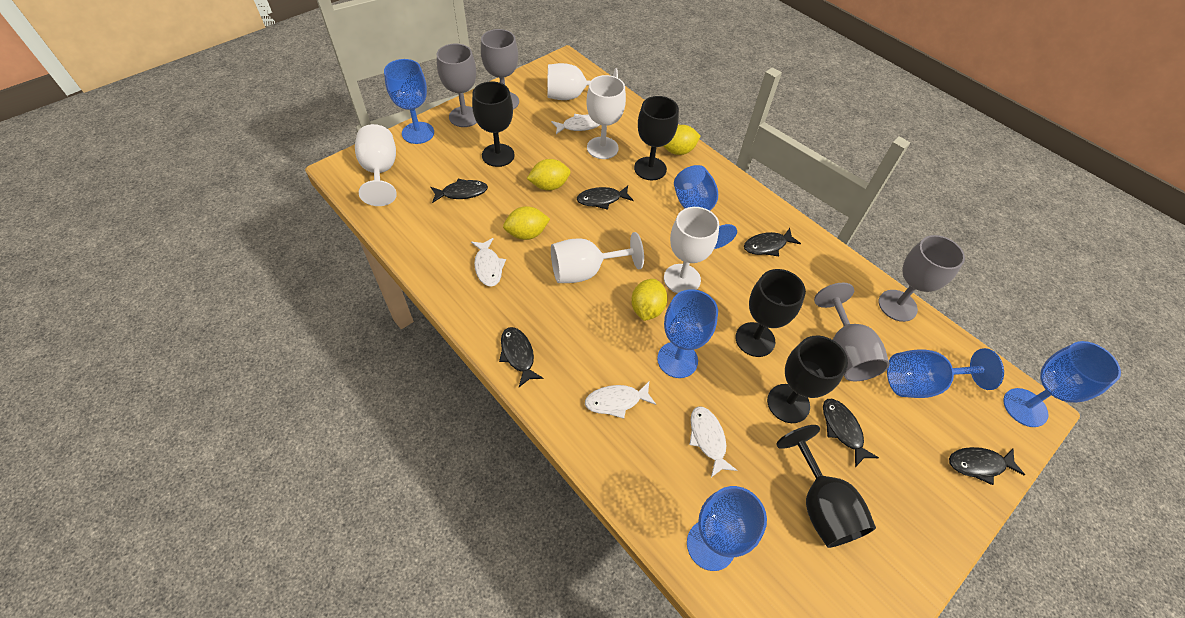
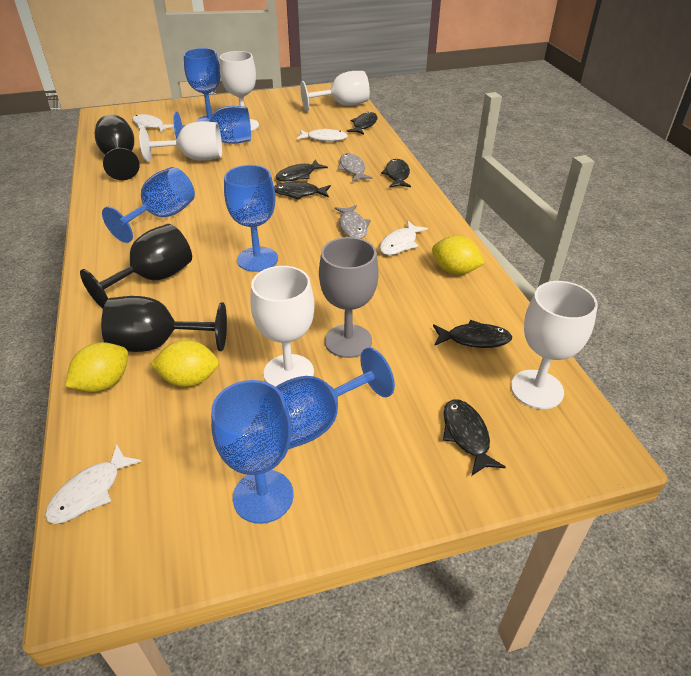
black goblet: [472,81,515,167] [634,96,679,180] [736,269,806,357] [767,336,848,423] [776,425,876,548] = 5 -> [80,224,192,308] [95,115,140,180] [101,296,227,352] = 3
grey fish: none = 0 -> [334,205,371,239] [338,153,372,182] = 2
grey goblet: [437,43,477,127] [481,29,519,109] [814,283,889,381] [879,235,965,322] = 4 -> [319,237,379,358] = 1
yellow lemon: [503,206,550,240] [527,159,570,191] [631,279,668,321] [663,125,701,155] = 4 -> [65,342,128,392] [150,340,219,387] [432,236,485,275] = 3

